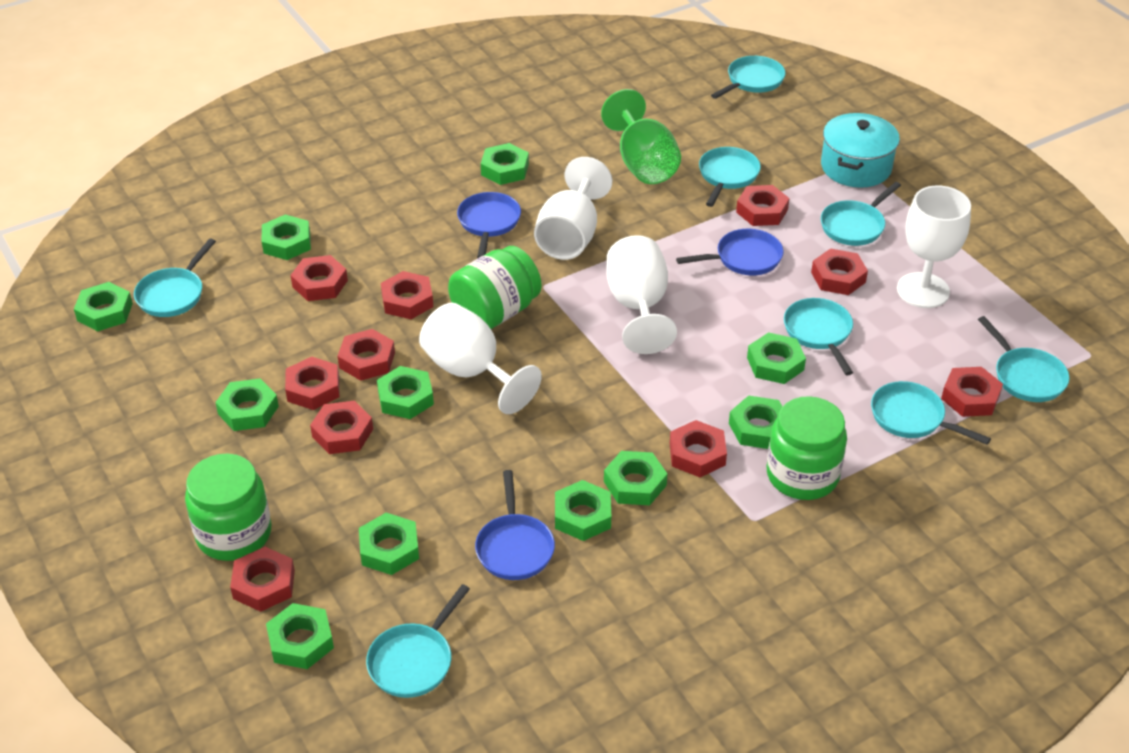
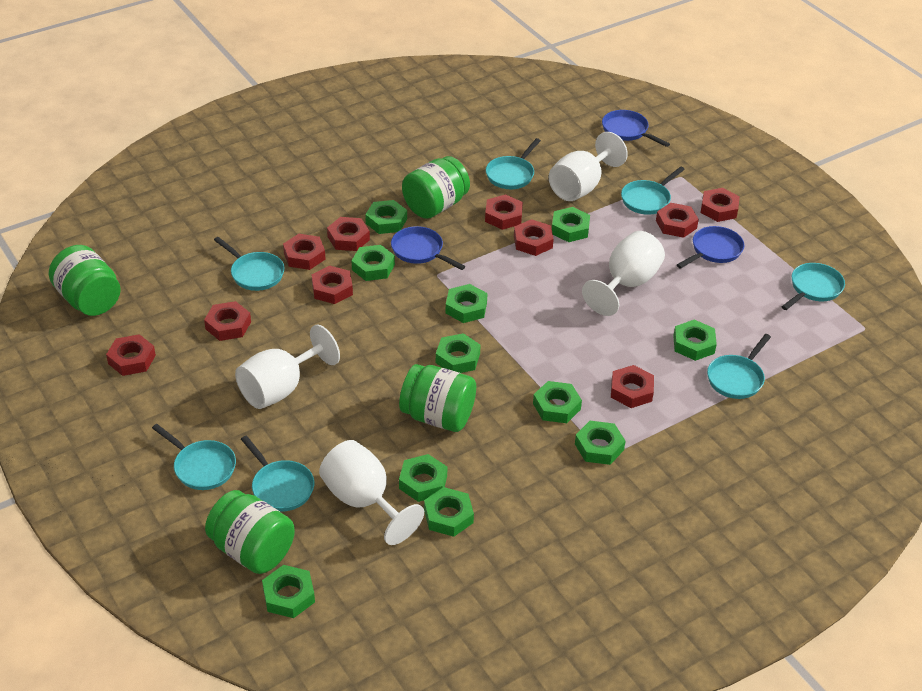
green goblet: [601,89,681,184] = 1 -> none = 0
green jar: [185,454,272,561] [448,246,542,329] [767,396,847,500] = 3 -> [49,245,121,316] [205,490,295,574] [399,364,476,432] [402,156,470,219] = 4
turquoise pan: [134,238,216,317] [366,584,470,698] [699,147,761,207] [711,56,786,99] [784,298,853,375] [821,182,901,246] [871,381,991,445] [978,316,1070,402] = 8 -> [152,424,236,490] [214,237,285,291] [241,435,314,512] [486,138,541,189] [621,166,685,215] [707,334,771,399] [781,263,845,310] = 7
turquoise pot: [821,113,900,188] = 1 -> none = 0

